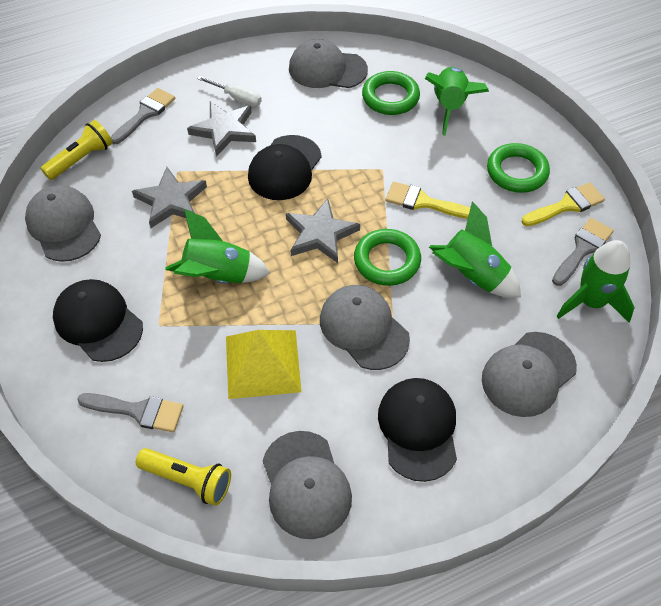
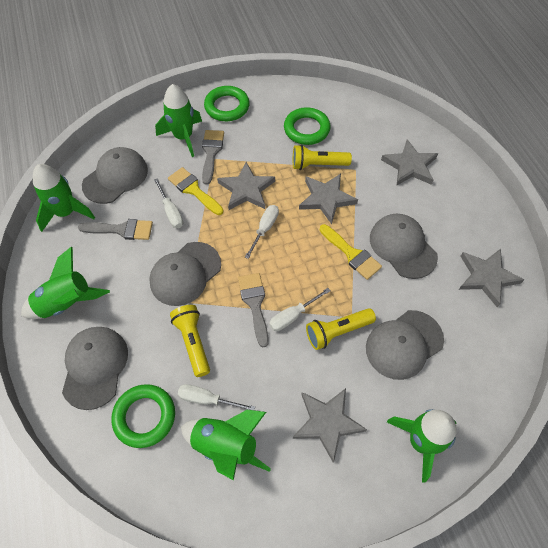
black cap: [53,279,143,362] [248,135,322,200] [378,378,457,482] = 3 -> none = 0
green rocket: [165,209,270,284] [425,67,489,136] [429,201,521,298] [556,240,635,323] = 4 -> [21,247,110,319] [33,164,95,232] [155,84,202,157] [181,410,271,481] [387,409,457,483] = 5
grey star: [132,167,207,228] [187,102,256,157] [286,198,360,263] = 3 -> [217,162,275,210] [293,388,367,463] [299,174,358,224] [381,139,438,185] [459,249,524,307] = 5
white screwdriver: [197,76,262,107] = 1 -> [154,178,183,228] [178,384,255,410] [245,205,279,259] [269,288,330,331] = 4
yellow flashlight: [41,120,113,180] [136,448,231,506] = 2 -> [170,305,210,377] [293,145,352,170] [306,308,376,350] = 3
yellow pyramid: [226,330,302,399] = 1 -> none = 0

